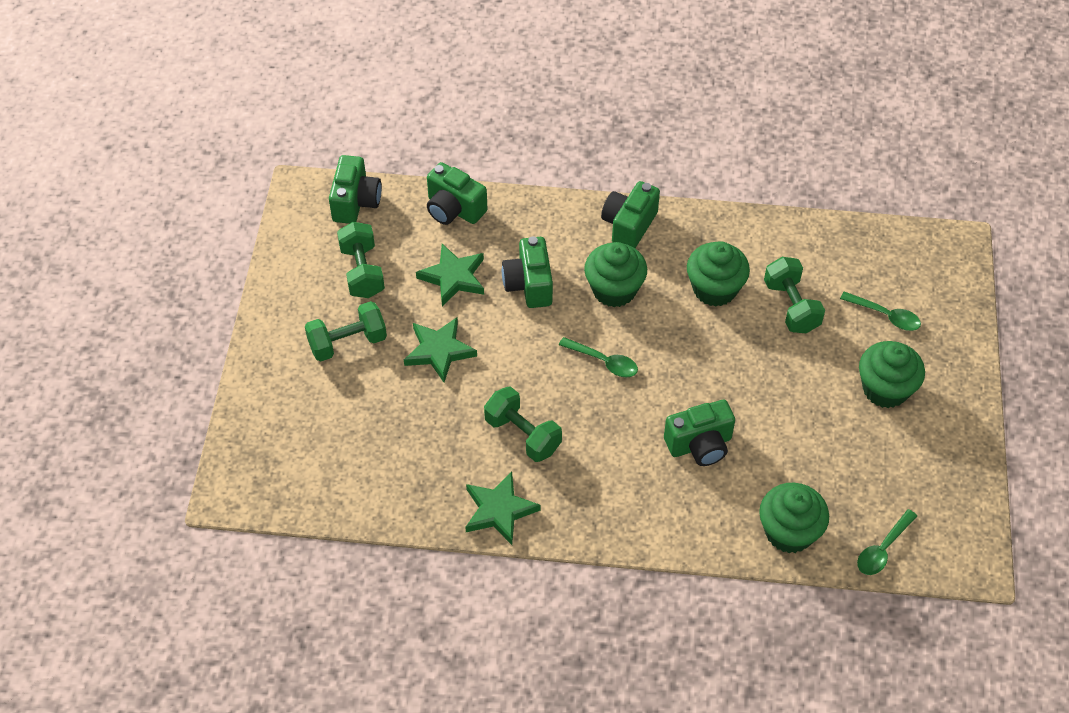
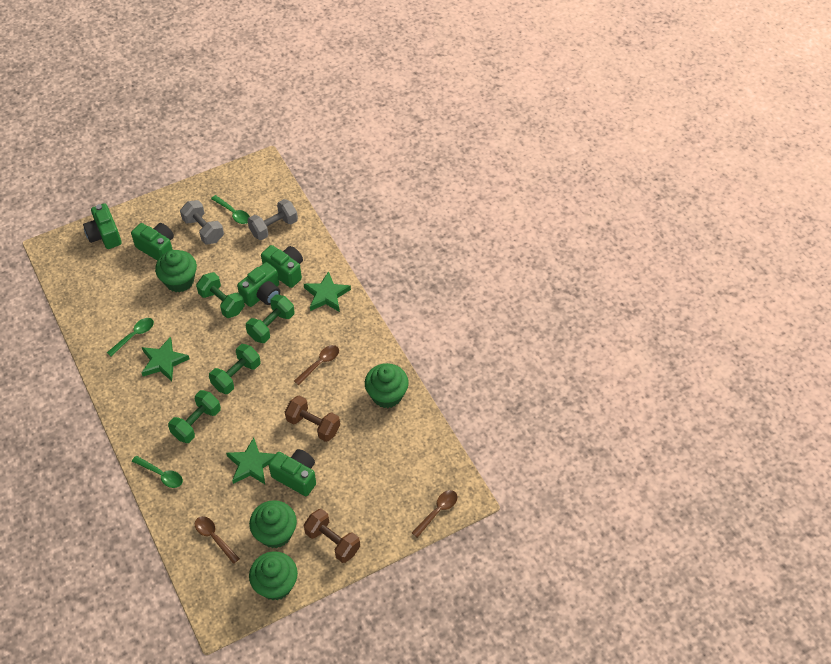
brown dumbbell: none = 0 -> [285,395,340,442] [304,509,360,563] = 2
brown spoon: none = 0 -> [195,516,240,564] [294,345,339,385] [412,490,458,538] = 3
grey dumbbell: none = 0 -> [180,200,224,245] [247,199,298,240] = 2

